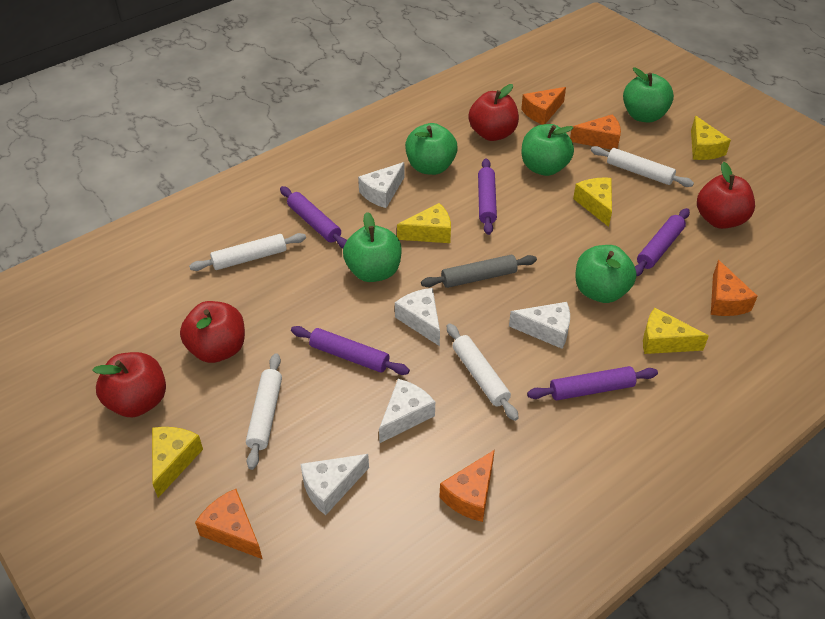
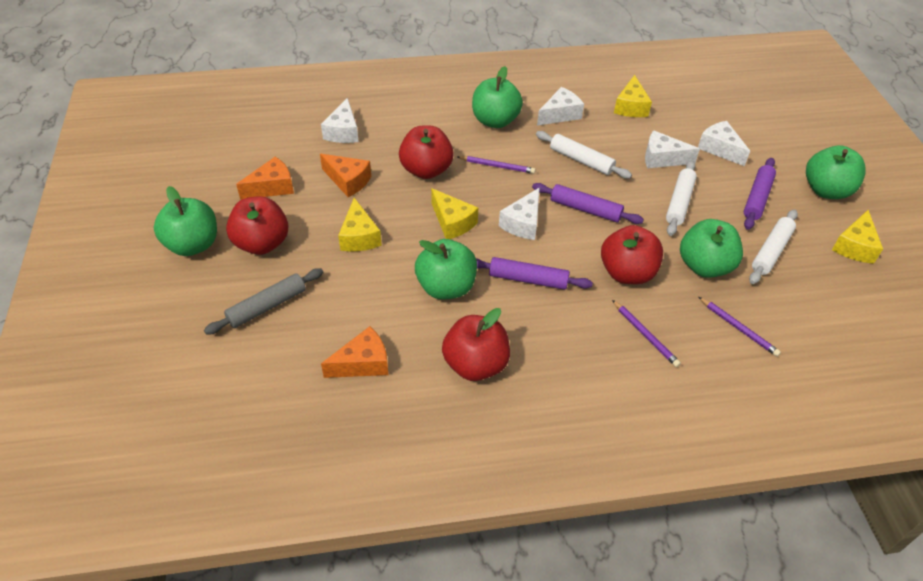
orange cheese: [195,489,263,559] [440,450,495,522] [521,87,566,125] [570,114,621,149] [711,260,758,316] = 5 -> [236,157,294,200] [320,154,371,197] [321,326,388,378] = 3
purple pencil: none = 0 -> [458,156,536,174] [612,300,681,367] [699,297,781,357] = 3
purple rolling pin: [280,186,347,249] [291,326,410,375] [478,158,497,235] [527,366,658,400] [635,208,690,276] = 5 -> [476,257,593,290] [532,183,644,224] [744,158,776,230] = 3
white rolling pin: [189,233,306,271] [246,353,282,470] [447,323,519,421] [591,146,694,187] = 4 -> [536,131,632,179] [666,160,697,236] [749,209,798,284] = 3
yellow cheese: [152,427,203,498] [397,203,451,243] [573,178,612,227] [643,308,709,354] [691,116,731,160] = 5 -> [338,198,382,251] [431,188,478,239] [614,75,652,117] [832,210,883,264] = 4

